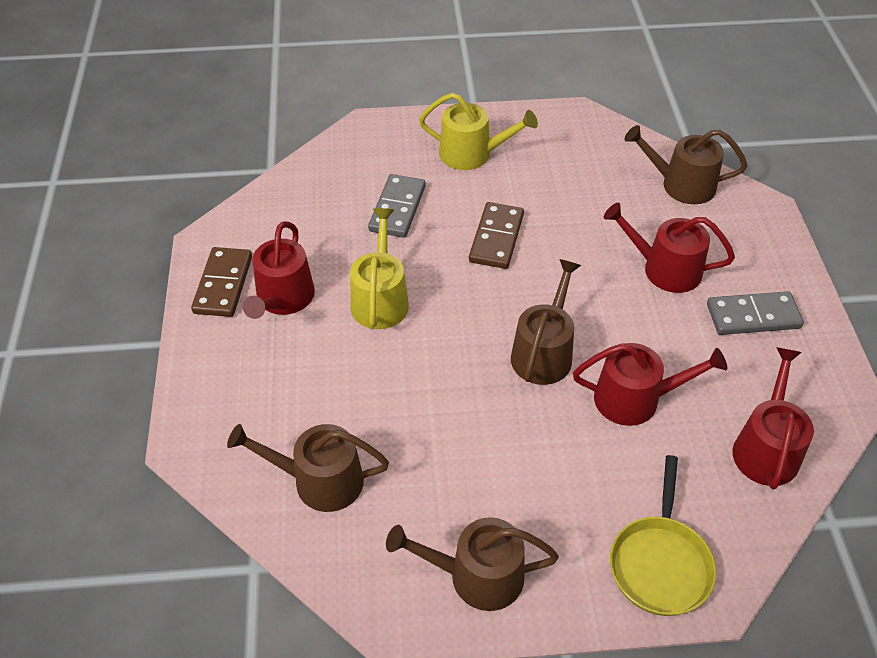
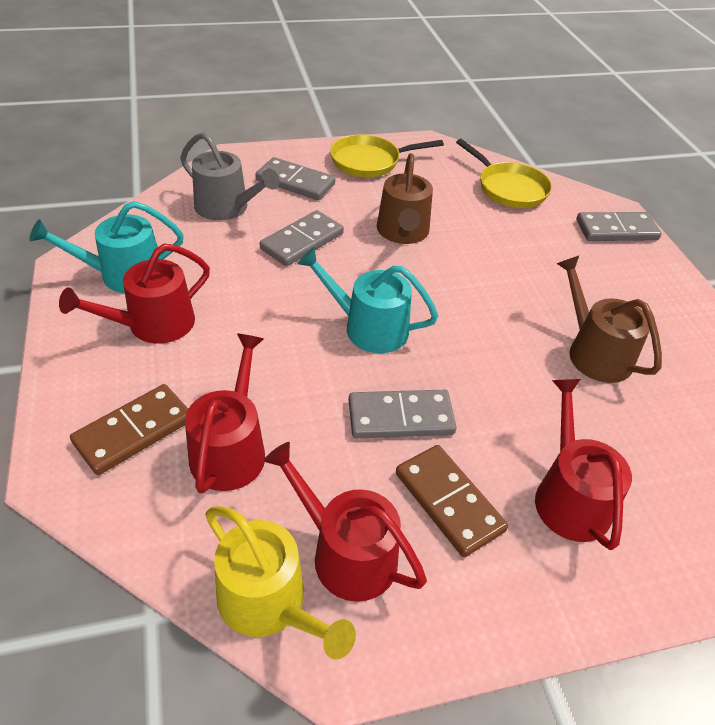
brown watering can: [227,424,389,512] [386,517,559,611] [511,259,581,385] [625,125,747,204] = 4 -> [377,153,433,244] [556,256,662,383] = 2
grey domino: [368,174,426,238] [707,291,804,335] = 2 -> [255,157,335,200] [260,210,344,266] [349,390,457,438] [576,212,662,241] = 4
grey watering can: none = 0 -> [180,132,280,221] = 1
turquoise watering can: none = 0 -> [29,201,184,293] [297,247,438,353] = 2
yellow pan: [610,455,716,616] = 1 -> [330,134,444,177] [456,139,552,208] = 2
yellow watering can: [350,208,409,329] [419,93,538,170] = 2 -> [205,506,356,660] = 1

